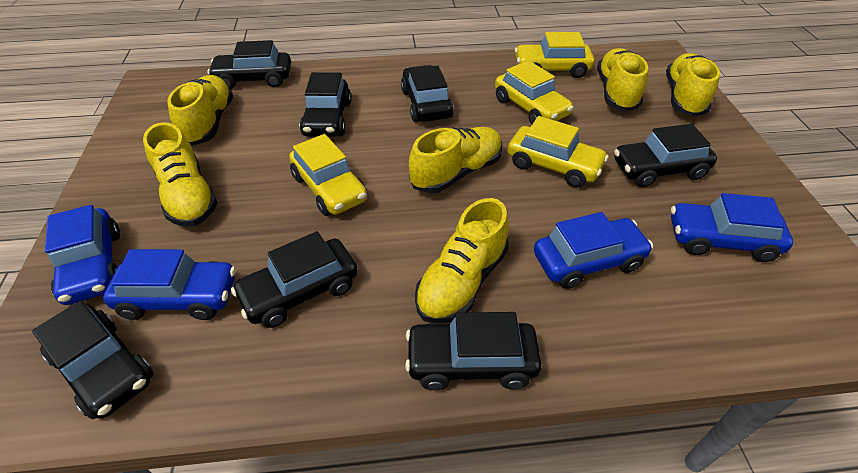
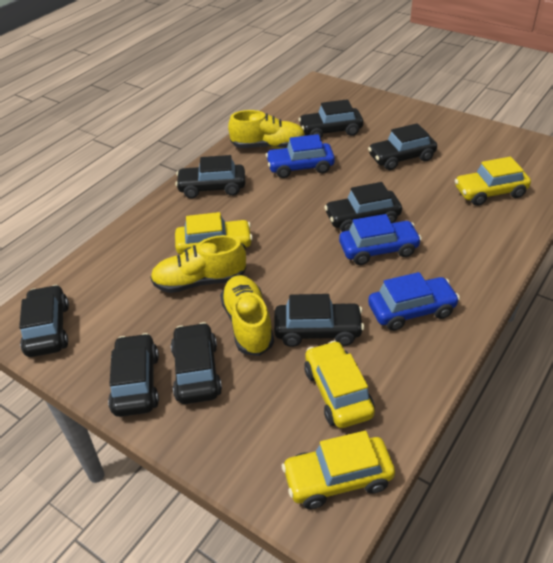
black car: [32,301,154,419] [207,40,291,89] [231,231,358,328] [300,72,352,137] [401,65,454,122] [405,312,541,390] [614,124,717,187] = 7 -> [19,285,69,357] [108,333,159,417] [171,322,222,404] [175,155,245,198] [274,294,364,347] [299,99,363,139] [324,182,402,232] [368,123,437,170] = 8
blue car: [45,205,120,305] [103,249,236,320] [534,212,653,289] [671,193,793,262] = 4 -> [266,134,335,178] [339,214,422,265] [368,272,460,331] = 3
yellow shoe: [143,122,217,227] [167,75,233,146] [409,127,502,193] [415,198,509,323] [597,48,648,111] [666,53,720,116] = 6 -> [150,235,246,293] [220,275,274,356] [228,110,306,149] = 3

